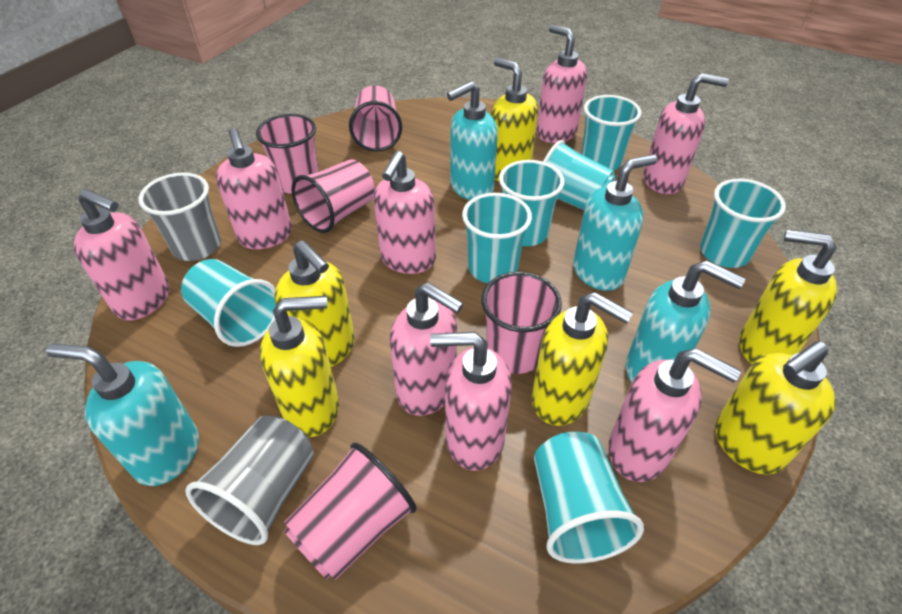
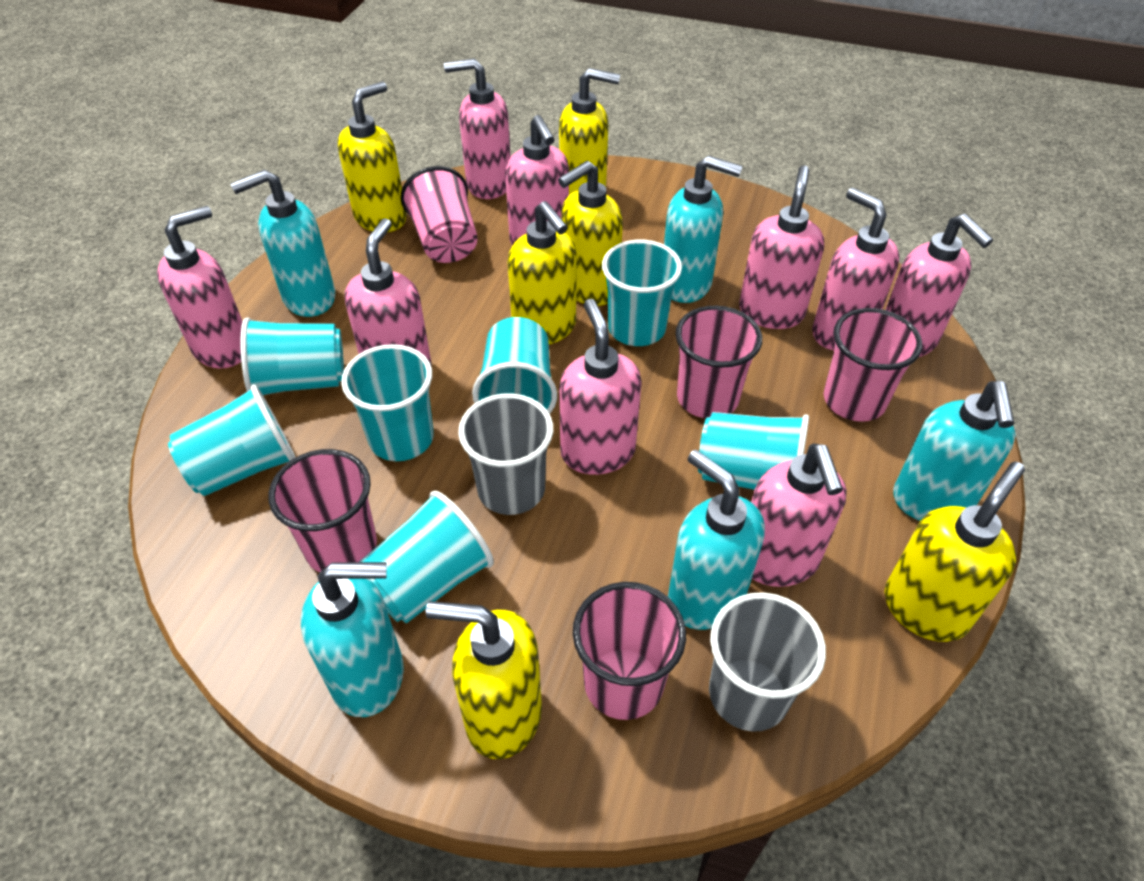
pink soap dispenser: [73,189,169,320] [216,128,292,249] [374,151,436,274] [390,282,464,416] [430,332,512,471] [537,25,587,143] [608,348,741,482] [644,73,729,194] = 8 -> [157,206,243,369] [345,218,432,366] [444,58,511,199] [505,115,569,246] [559,299,642,475] [739,165,824,329] [751,443,847,587] [812,188,900,350] [885,214,993,357] = 9
turquoise soap dispenser: [46,343,199,486] [447,81,498,200] [573,154,657,291] [626,260,745,383] = 4 -> [230,169,335,317] [301,562,404,717] [664,155,742,303] [668,450,765,630] [893,381,1016,521] = 5

